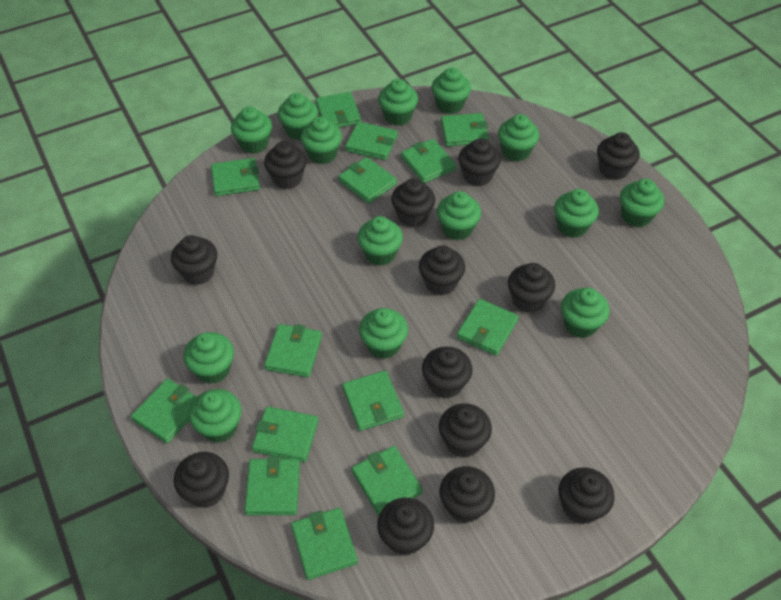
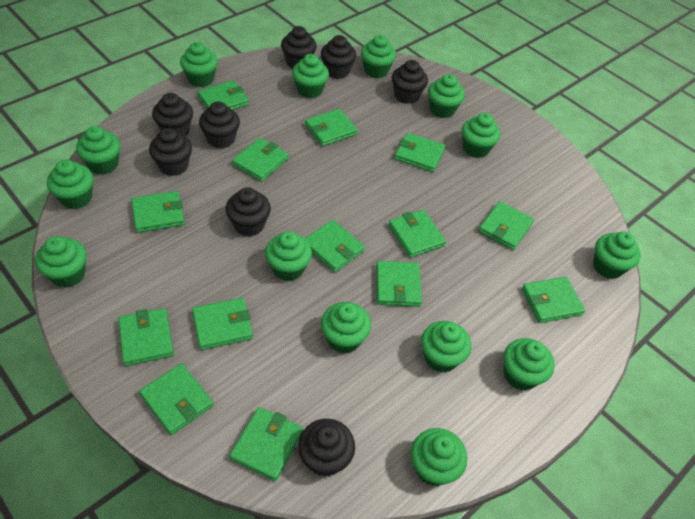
black cupcake: [171,235,217,285] [174,452,229,508] [264,141,307,189] [377,497,434,556] [391,178,435,227] [419,245,465,295] [422,346,473,399] [439,403,492,458] [439,466,495,523] [458,138,501,186] [508,263,555,313] [558,467,614,524] [597,132,640,180] = 13 -> [149,128,192,176] [152,93,193,136] [199,101,240,148] [225,187,271,237] [281,26,317,68] [298,419,355,477] [321,35,356,79] [392,60,428,104] = 8

